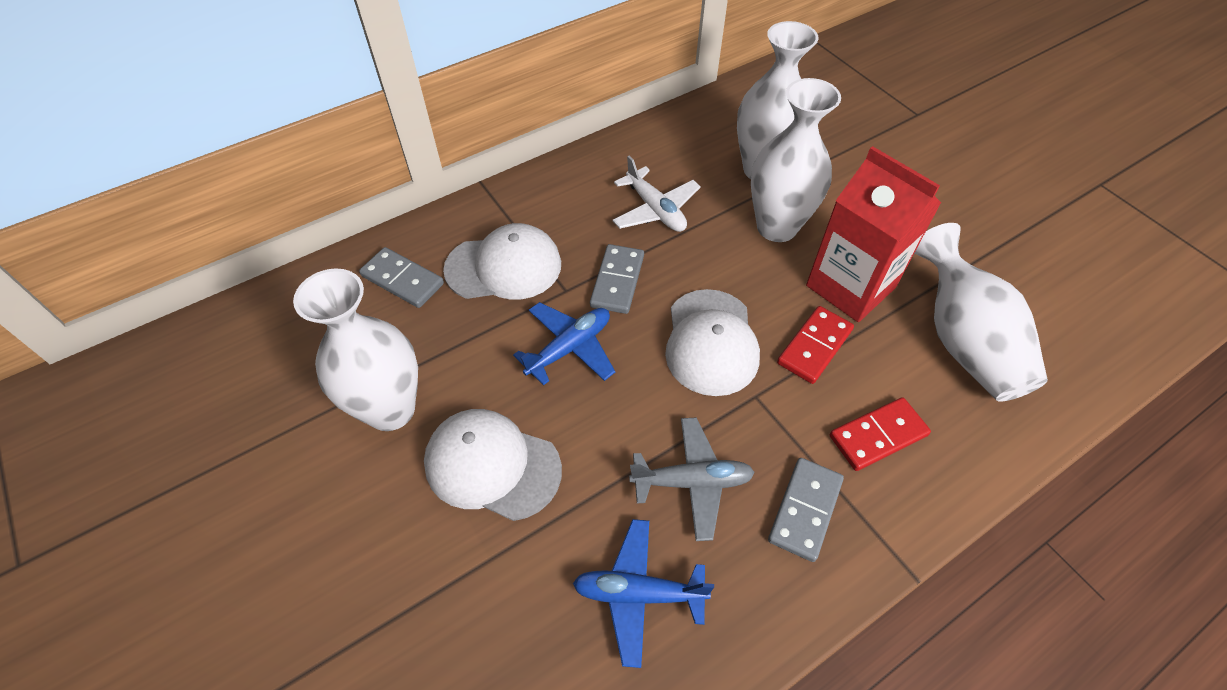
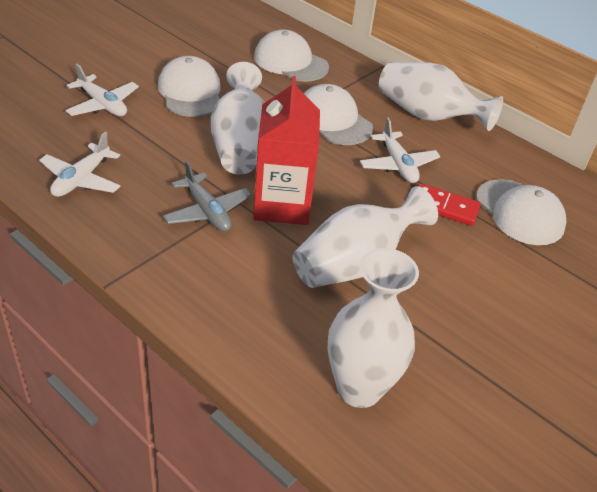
blue plane: [513,302,615,386] [573,519,714,668] = 2 -> none = 0
grey domino: [359,247,444,308] [590,244,644,314] [768,458,844,562] = 3 -> none = 0
red domino: [777,306,854,384] [830,397,931,471] = 2 -> [419,184,481,226] = 1
white cap: [424,409,562,521] [443,223,561,300] [665,289,760,396] = 3 -> [158,56,221,117] [254,29,329,82] [303,84,373,145] [476,179,567,245] = 4
white plane: [612,156,701,232] = 1 -> [39,132,121,197] [65,64,139,116] [360,117,441,183] = 3

